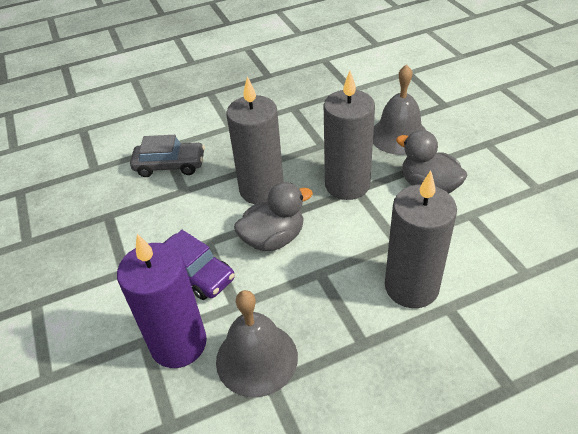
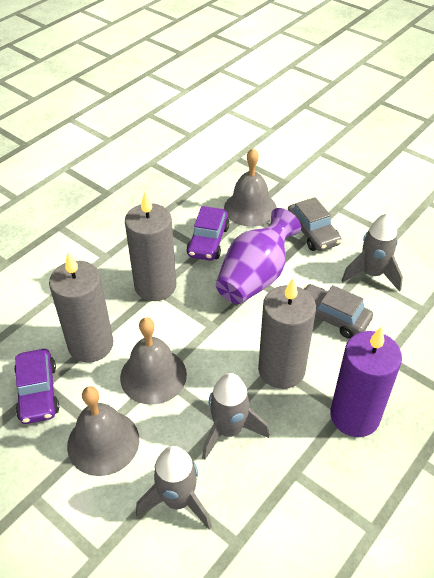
grey bell: [216,290,298,397] [373,64,427,155] = 2 -> [67,386,139,476] [120,317,187,405] [224,148,277,227] = 3
grey car: [130,135,205,177] = 1 -> [288,197,341,251] [303,284,373,338] = 2
grey duck: [234,182,313,251] [396,130,468,193] = 2 -> none = 0
grey rocket: none = 0 -> [136,446,212,530] [202,373,269,460] [341,213,403,292] = 3
purple car: [164,230,235,300] = 1 -> [14,349,59,424] [187,206,229,261] = 2
purple vase: none = 0 -> [216,208,301,304] = 1

